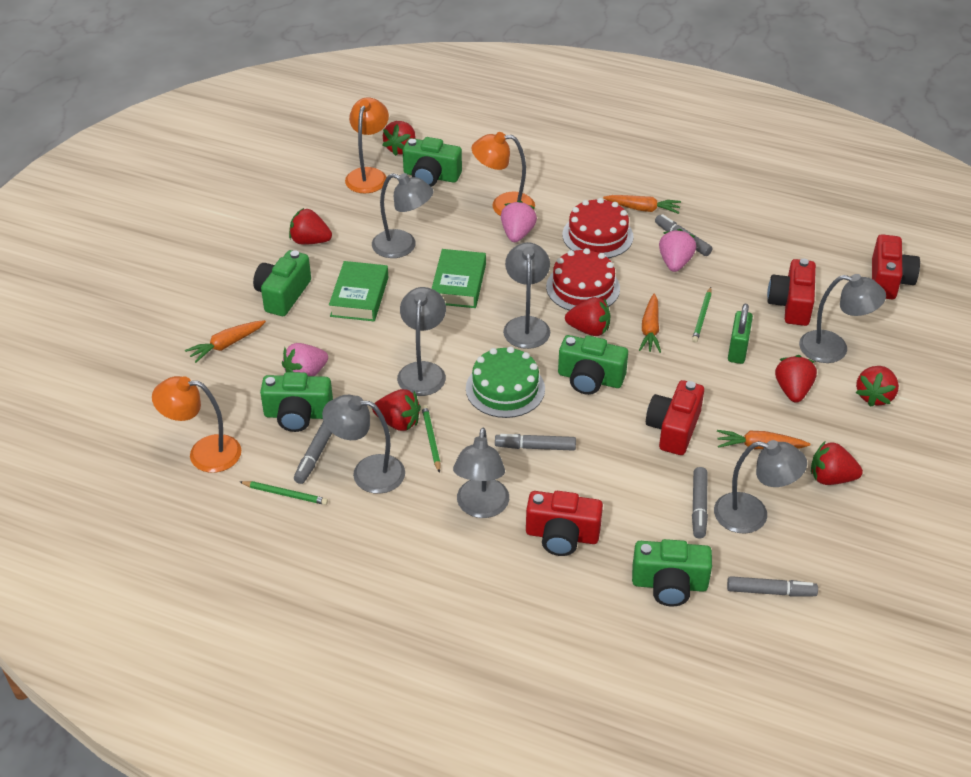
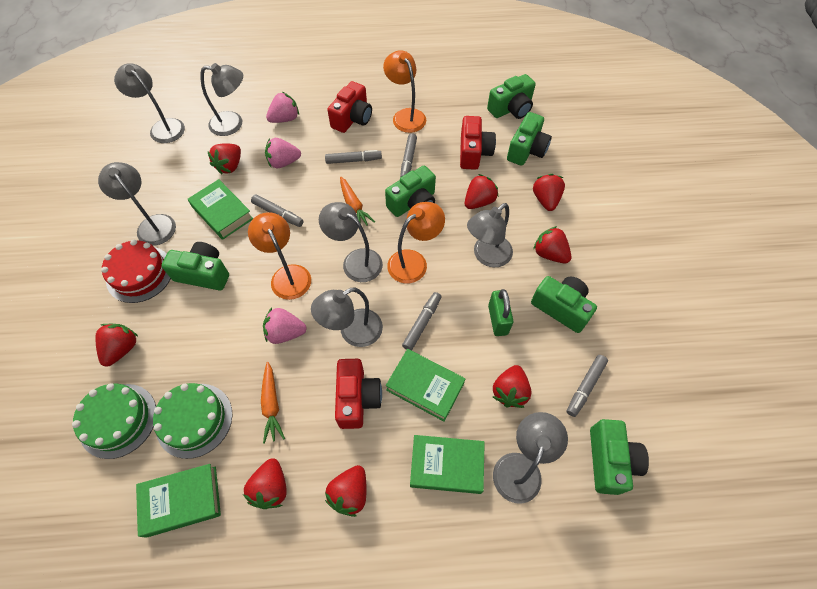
green book: [329,261,388,321] [432,249,486,308] = 2 -> [136,464,221,538] [188,179,254,240] [386,349,465,421] [410,435,485,494] = 4
green cake: [466,346,545,418] = 1 -> [72,383,156,459] [153,383,232,459] = 2
green camera: [253,250,311,316] [260,372,333,432] [403,137,462,187] [558,335,628,395] [632,539,712,606] = 5 -> [161,242,229,291] [385,166,436,217] [487,74,536,119] [507,112,552,166] [531,276,597,333] [590,419,649,495] = 6
green pencil: [240,481,328,505] [422,405,441,473] [692,287,712,343] = 3 -> none = 0
orange carrot: [185,320,266,363] [603,195,681,214] [639,294,661,353] [717,430,811,449] = 4 -> [261,362,285,444] [340,177,375,226] = 2
red cake: [546,248,620,311] [562,198,634,258] = 2 -> [101,240,171,303] = 1
red camera: [526,491,603,556] [646,380,704,455] [767,258,816,326] [872,234,920,299] = 4 -> [328,81,372,133] [335,359,382,429] [460,116,496,170] = 3
red strawberry: [289,208,332,245] [372,389,421,431] [383,121,416,156] [565,297,610,336] [775,355,817,403] [811,441,863,485] [856,366,899,407] = 7 -> [95,324,138,367] [207,143,241,174] [243,458,286,509] [325,465,367,517] [465,174,498,209] [493,365,532,408] [533,174,565,211] [533,226,572,263] = 8

